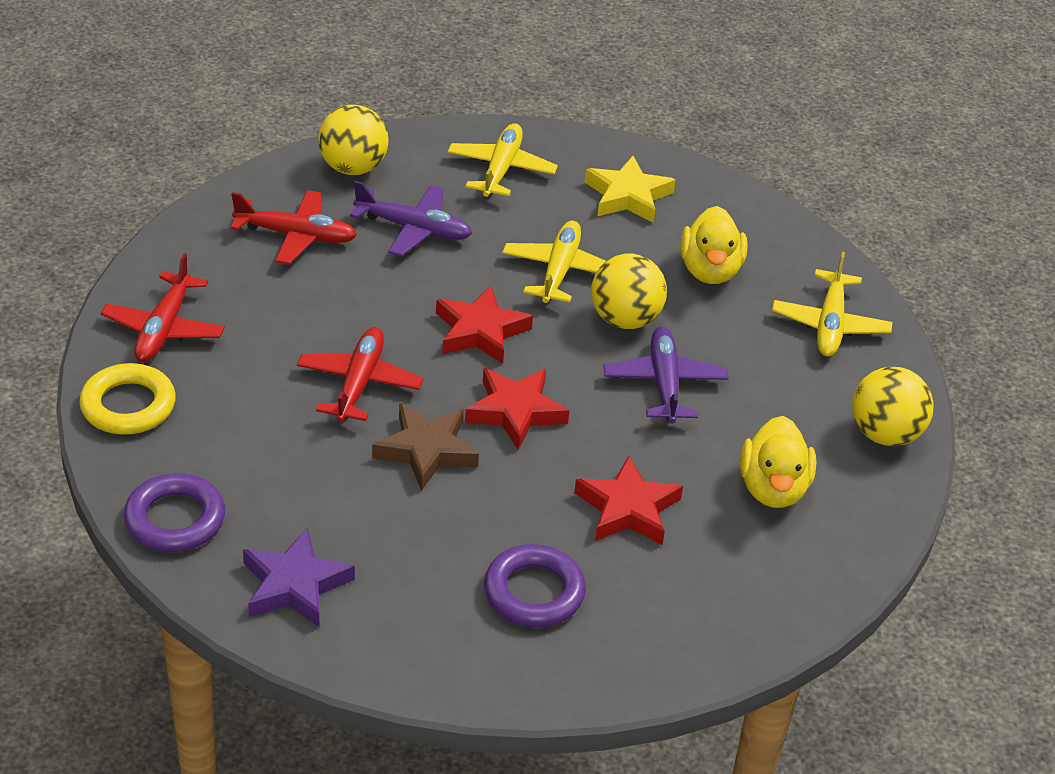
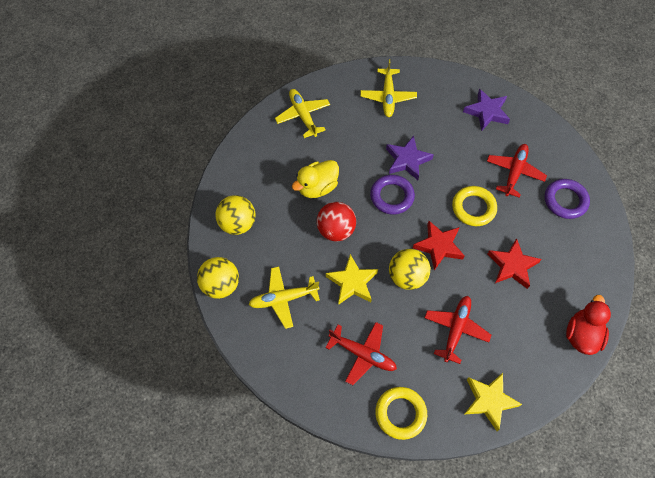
brown star: [372,403,479,491] = 1 -> none = 0
purple plane: [350,181,472,256] [604,327,729,423] = 2 -> none = 0
purple star: [243,528,355,627] = 1 -> [386,136,434,180] [463,89,510,131] = 2
red ball: none = 0 -> [317,202,356,242] = 1
red duck: none = 0 -> [566,295,611,355] = 1
red star: [436,286,533,364] [465,368,570,450] [574,456,683,545] = 3 -> [413,221,465,270] [488,238,542,289] = 2
yellow duck: [680,206,748,284] [740,416,816,508] = 2 -> [292,160,339,198] = 1
yellow ring: [79,363,176,435] = 1 -> [375,387,427,440] [452,186,497,226] = 2
yellow star: [585,156,676,223] = 1 -> [326,254,378,305] [465,373,522,431] = 2

